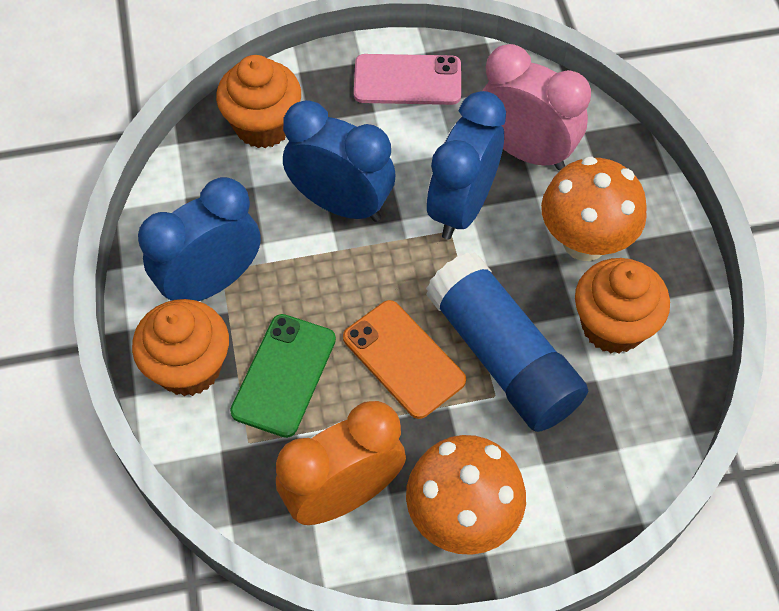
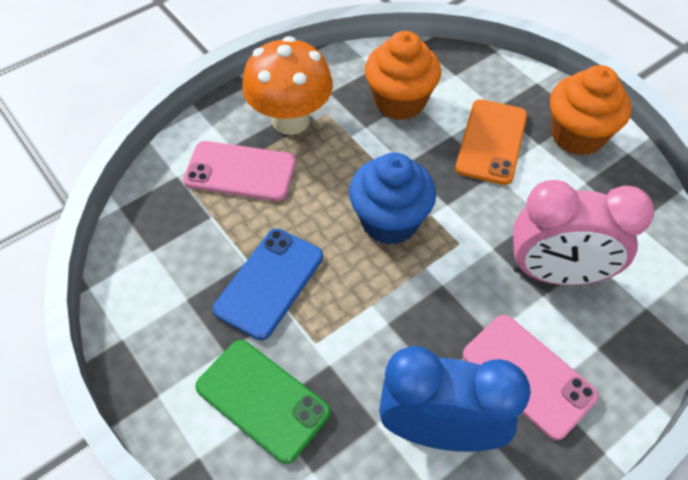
blue clock: [138,177,261,301] [283,100,396,222] [427,91,506,240] = 3 -> [379,346,531,452] = 1
blue cupcake: none = 0 -> [349,152,436,245] = 1
blue glue stick: [426,252,588,432] = 1 -> none = 0
blue phone: none = 0 -> [213,229,323,340] = 1
orange clock: [276,401,406,525] = 1 -> none = 0
orange cupcake: [132,299,229,396] [216,55,301,148] [575,258,670,354] = 3 -> [365,31,441,120] [550,65,632,156] = 2
orange mushroom: [406,435,526,555] [541,156,647,261] = 2 -> [242,36,333,135] = 1
pink phone: [354,54,461,105] = 1 -> [183,141,296,201] [463,315,598,440] = 2

